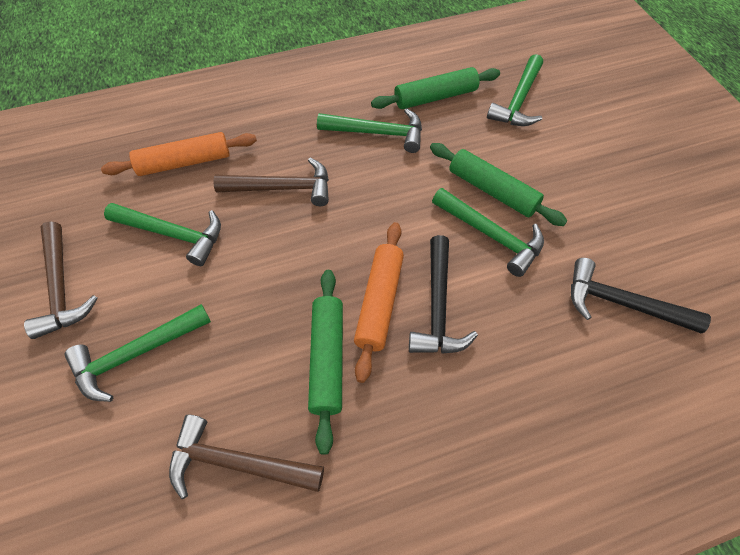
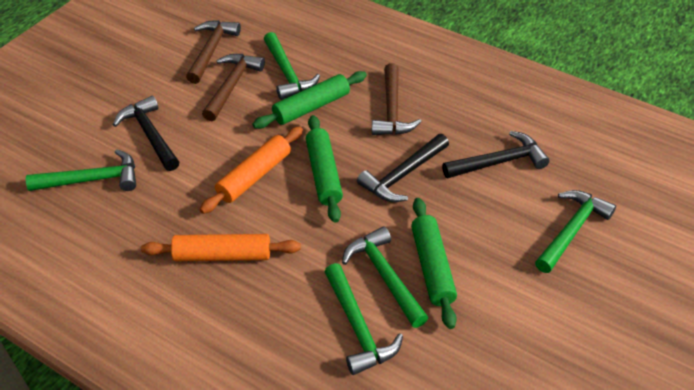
black hammer: [409,235,478,354] [571,258,711,333] = 2 -> [113,96,179,171] [357,134,449,202] [442,131,550,178] = 3

